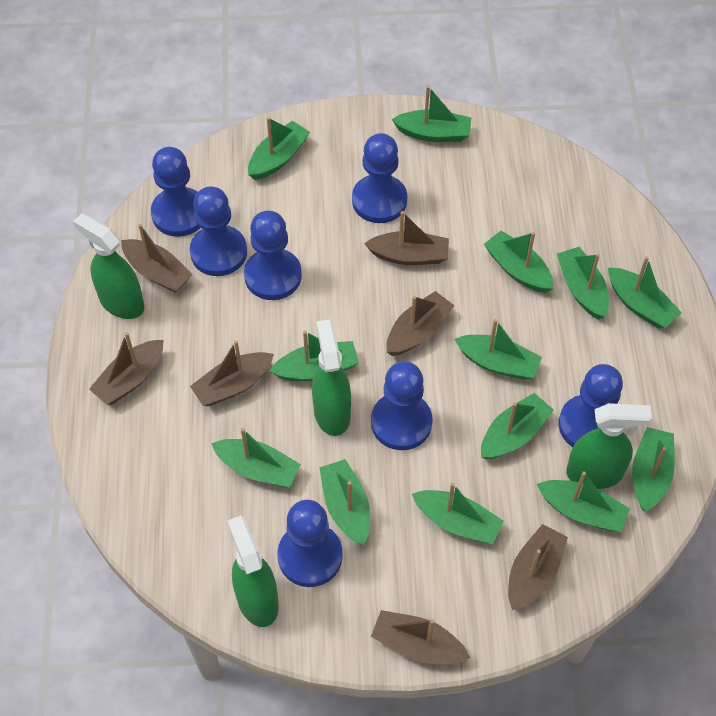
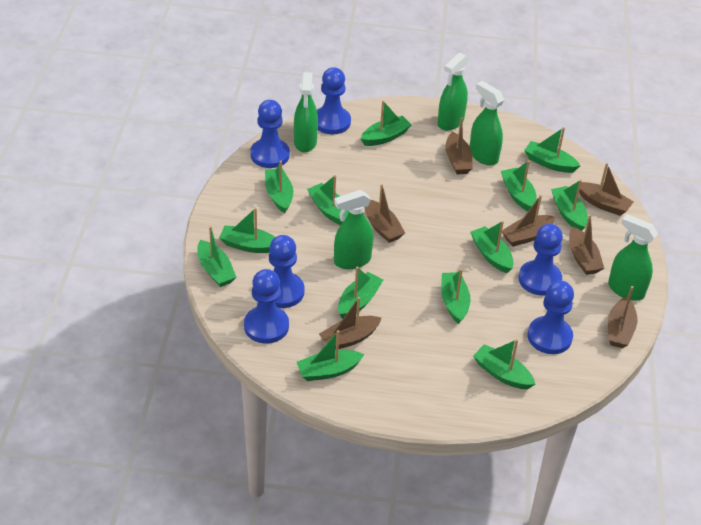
blue pawn: [151,147,201,237] [190,186,247,276] [244,211,302,300] [277,500,343,587] [352,133,408,223] [371,361,433,450] [559,364,623,447] = 7 -> [244,269,289,344] [250,100,290,168] [269,235,305,308] [317,67,351,134] [519,224,563,296] [527,280,574,354] = 6
green spray bottle: [73,213,144,319] [227,515,279,627] [312,319,351,436] [566,403,652,489] = 4 -> [294,72,318,153] [334,190,374,269] [437,53,469,131] [469,81,504,165] [608,214,658,301] = 5

